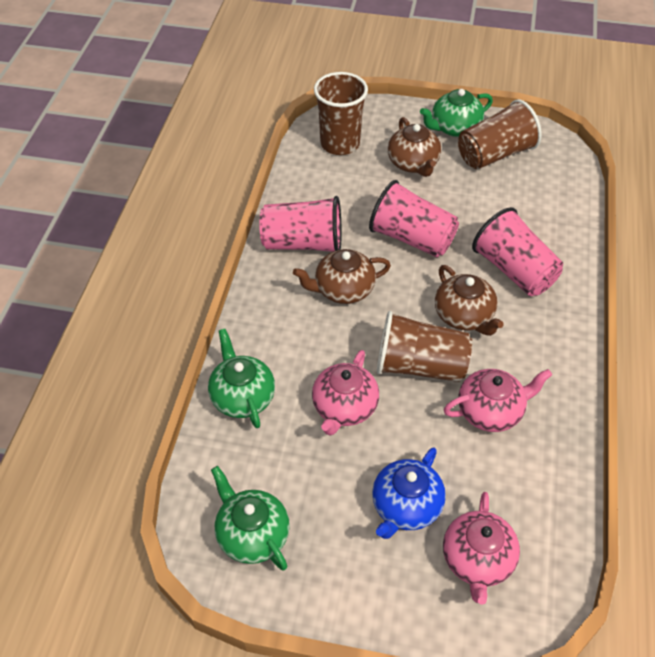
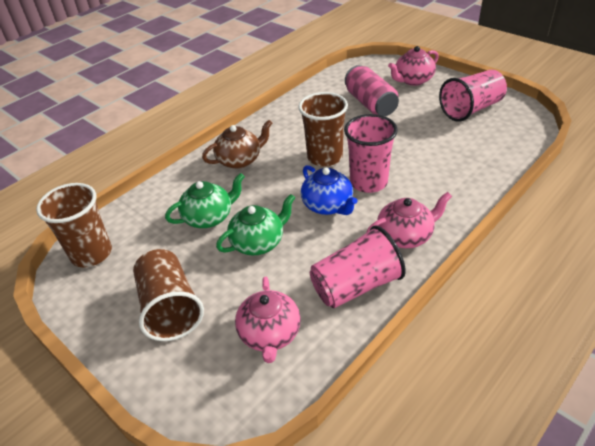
brown teapot: [293,249,391,304] [388,117,441,177] [435,265,504,336] = 3 -> [202,120,272,169] = 1
green teapot: [208,329,275,428] [211,466,290,571] [420,89,493,137] = 3 -> [165,173,245,228] [216,194,295,255] = 2
pink can: none = 0 -> [345,65,399,116] = 1

